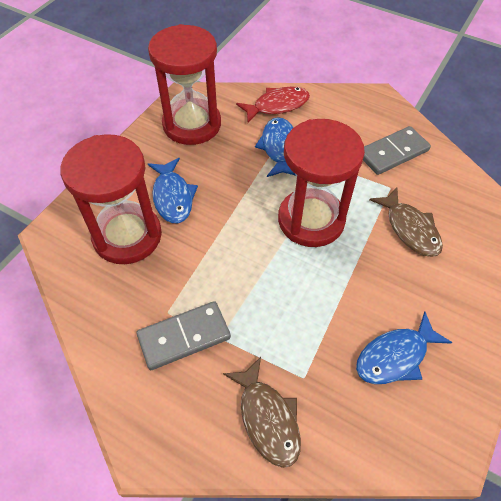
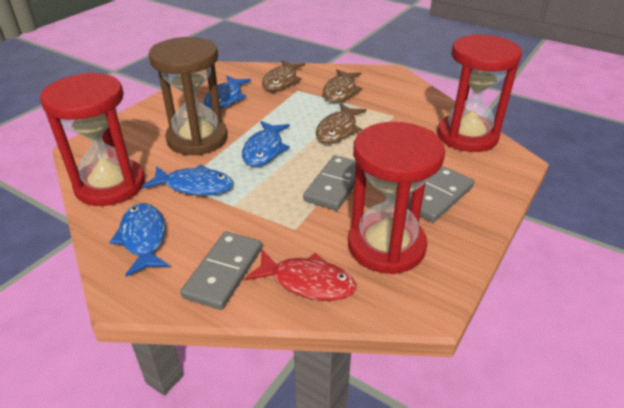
blue fish: [148,158,198,223] [255,117,296,177] [356,312,452,384] = 3 -> [109,203,170,277] [142,165,234,196] [204,76,251,110] [242,121,290,166] = 4
brown fish: [223,357,301,468] [369,188,443,257] = 2 -> [262,60,305,91] [316,103,367,143] [323,70,363,102] = 3
brown hourglass: none = 0 -> [148,37,228,156] = 1
grey domino: [137,301,231,370] [363,126,431,175] = 2 -> [180,232,262,310] [303,155,356,211] [407,167,474,222] = 3

